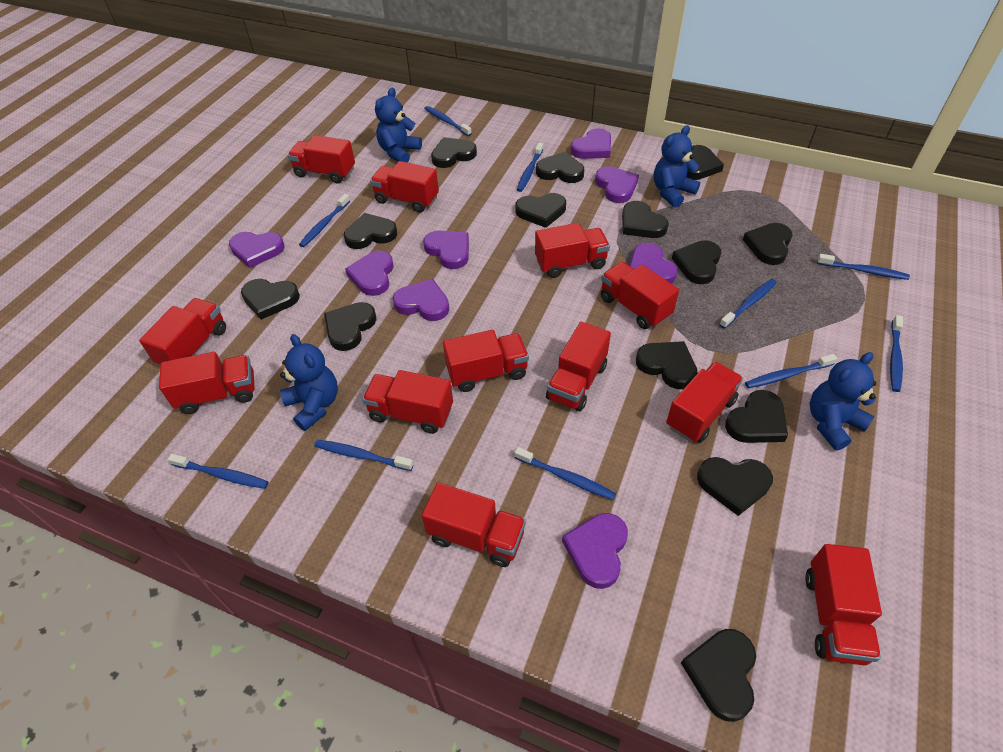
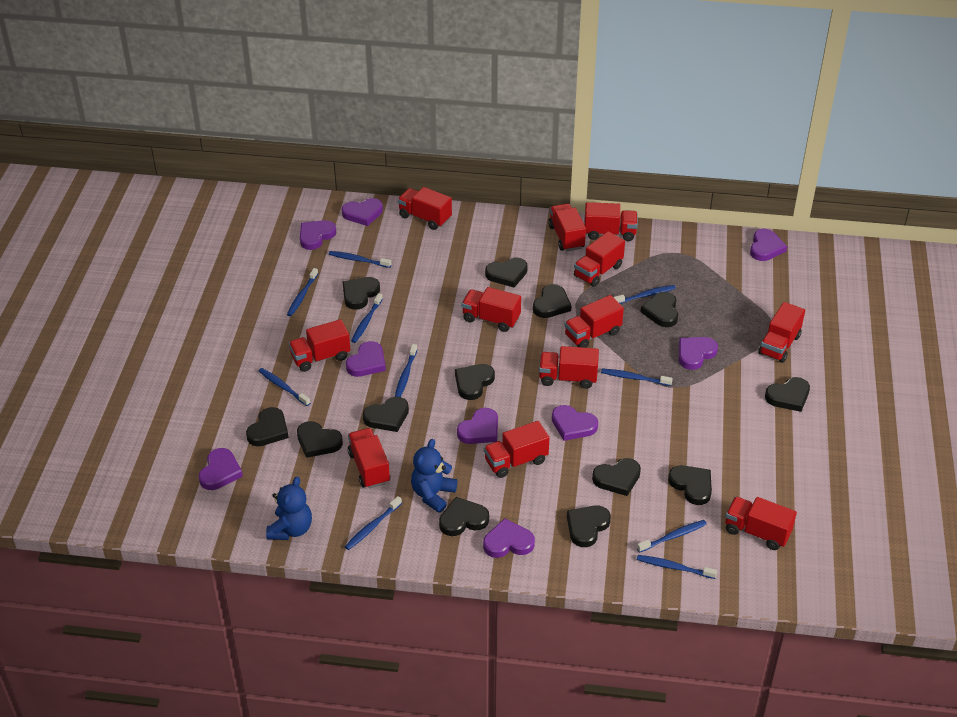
black heart: [241,279,300,320] [324,302,376,351] [344,213,397,249] [431,137,477,168] [516,193,566,228] [536,152,584,183] [622,201,669,238] [636,341,698,389] [672,240,721,284] [681,629,756,722] [686,145,724,180] [697,457,773,516] [725,390,788,443] [743,223,793,265] = 14 -> [246,407,289,446] [297,421,343,458] [343,277,380,310] [363,397,409,432] [439,497,489,536] [455,364,495,400] [485,257,528,288] [533,284,572,318] [567,505,611,547] [592,458,641,496] [640,292,678,327] [668,465,712,505] [765,377,810,412] = 13
blue teddy bear: [280,334,338,431] [375,88,422,163] [654,125,700,208] [810,352,876,451] = 4 -> [266,476,312,540] [411,439,457,513] = 2
purple heart: [229,232,285,268] [345,250,394,296] [393,279,449,321] [423,231,469,269] [562,513,628,589] [571,128,611,159] [595,166,639,203] [629,243,677,284] = 8 -> [198,448,243,490] [300,220,336,250] [342,198,383,226] [346,341,386,377] [457,408,498,444] [483,518,535,558] [552,405,598,441] [679,337,718,370] [750,229,787,261] = 9

